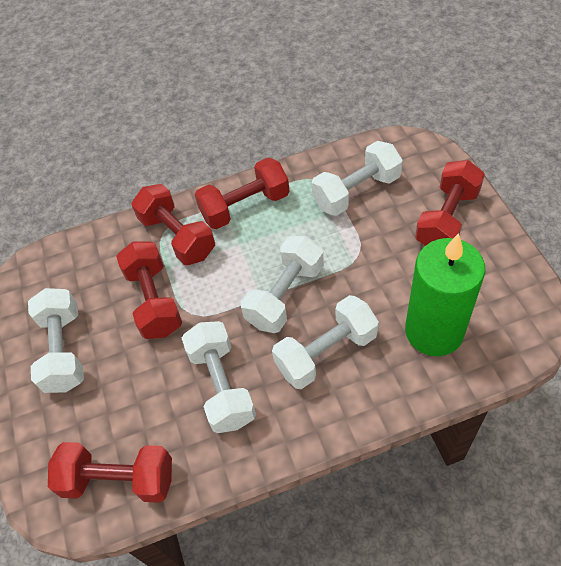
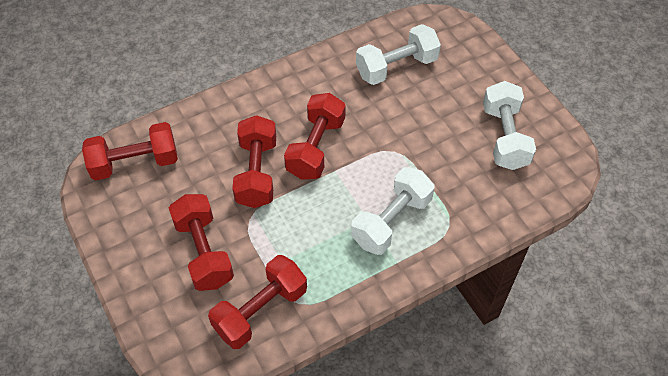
green candle: [405,233,485,356] = 1 -> none = 0
white dumbbell: [28,288,84,393] [182,321,256,433] [241,236,324,333] [272,295,379,389] [311,141,403,216] = 5 -> [351,167,435,255] [356,24,441,85] [483,81,536,170] = 3

